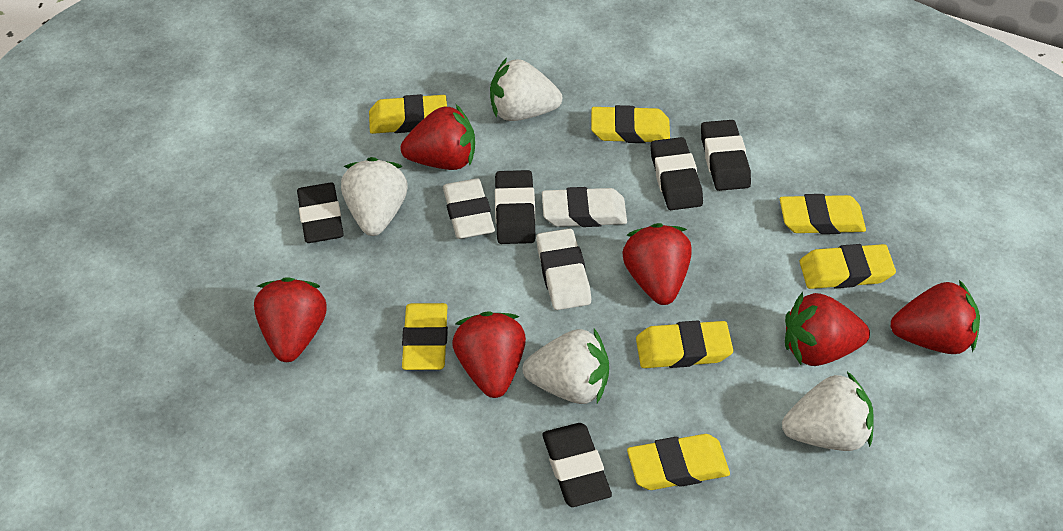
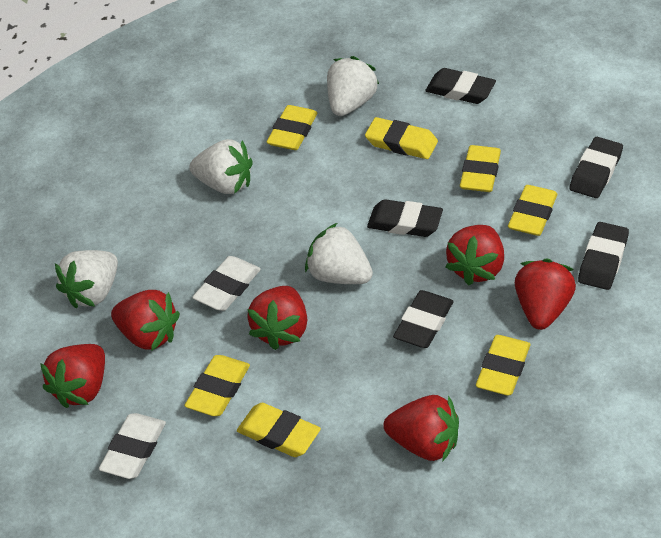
white eraser: [443,178,495,239] [536,228,591,310] [542,187,627,227] = 3 -> [99,413,166,479] [192,256,261,311] = 2

